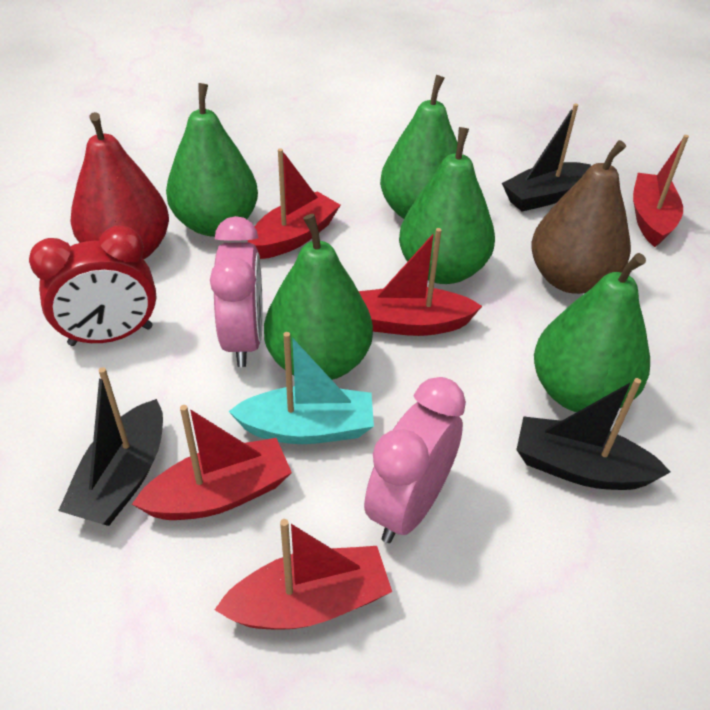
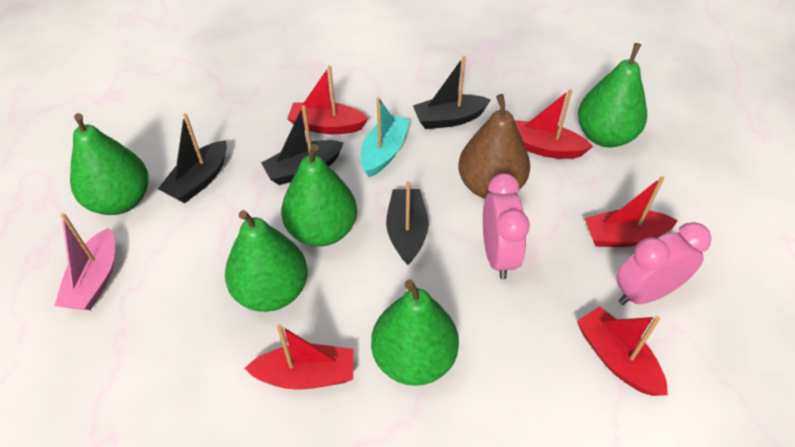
black boat: [58,367,163,526] [502,104,591,212] [516,378,671,490] = 3 -> [158,113,227,203] [261,105,344,185] [386,181,428,265] [413,56,491,129] = 4
pink boat: none = 0 -> [55,213,115,310] = 1
red clock: [29,225,157,346] = 1 -> none = 0
red pear: [70,112,169,259] = 1 -> none = 0

